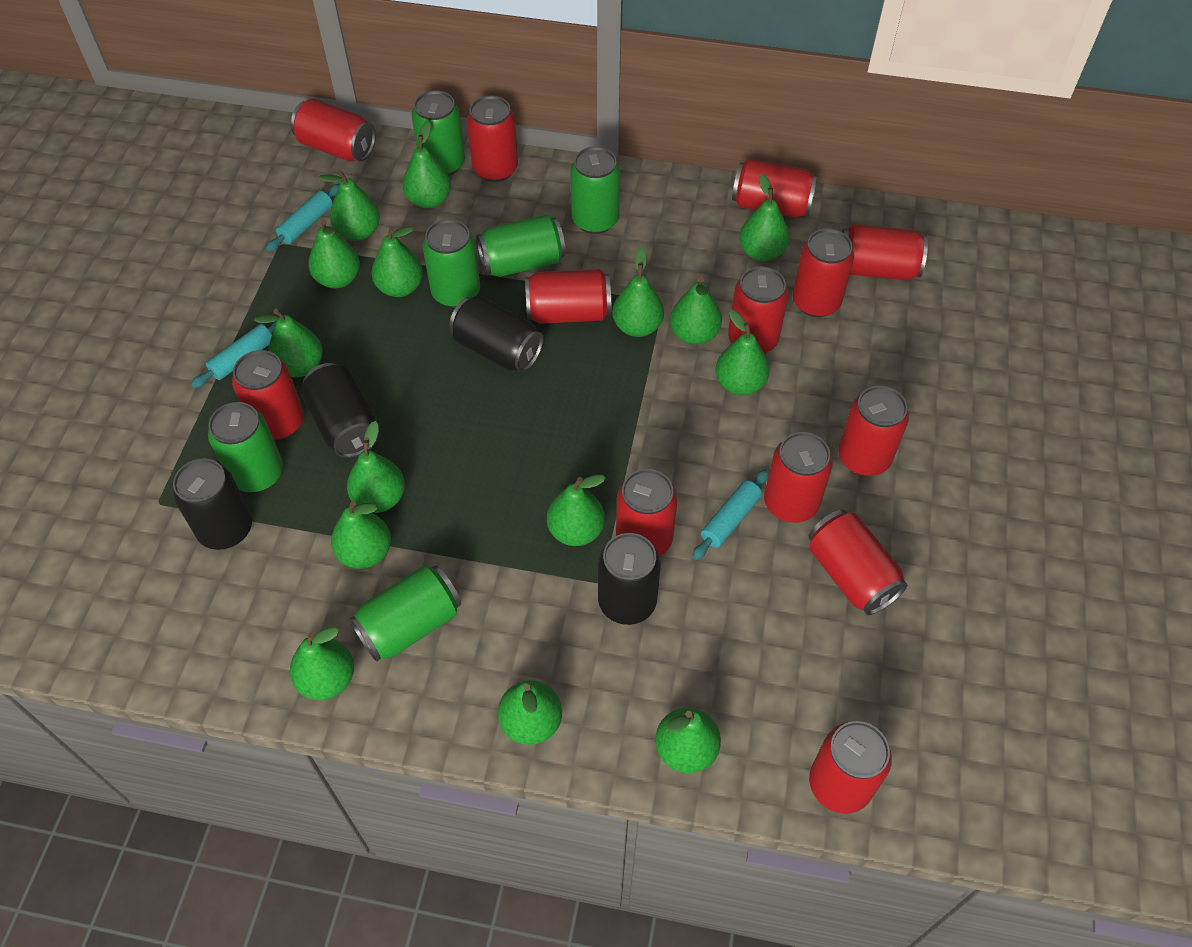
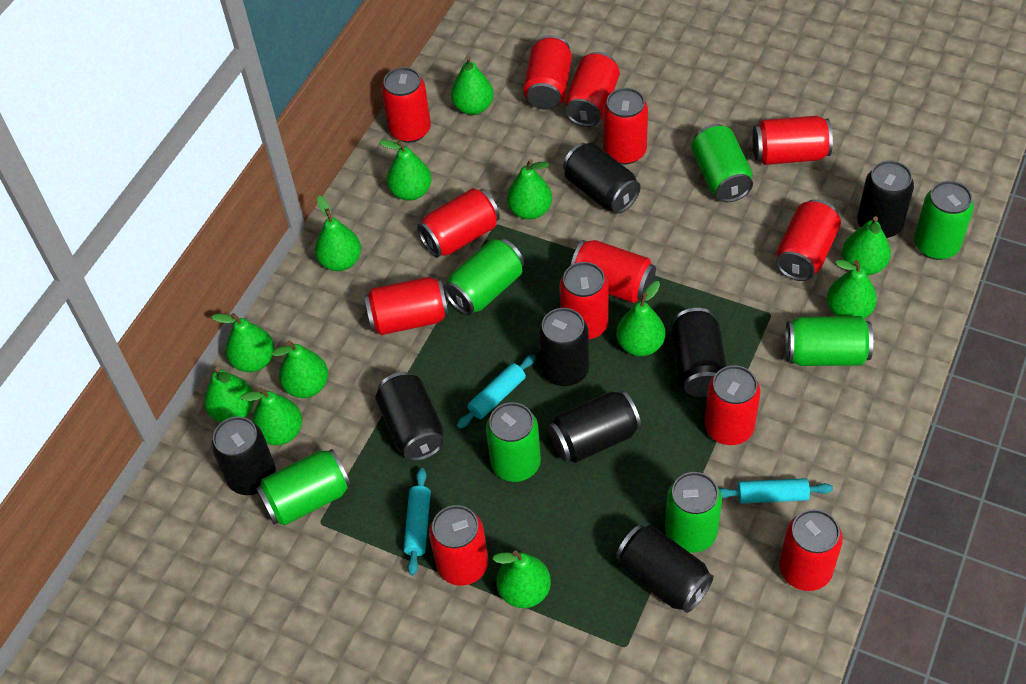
black can: [173,459,252,550] [301,363,379,458] [449,295,544,372] [598,533,661,625] = 4 -> [212,417,276,495] [375,372,444,461] [538,308,589,386] [548,390,641,463] [563,143,641,214] [616,524,714,613] [671,308,726,397] [857,160,914,238] = 8
green can: [208,402,283,492] [349,565,461,662] [412,90,465,176] [423,219,480,308] [476,214,566,277] [570,146,620,234] = 6 -> [256,449,351,526] [443,238,524,315] [486,402,541,482] [665,472,722,553] [691,124,753,202] [785,316,873,366] [914,181,974,260] = 7
green pear: [254,309,323,377] [290,627,354,700] [308,219,360,288] [319,170,380,241] [331,501,391,569] [347,421,405,513] [371,226,423,297] [403,121,451,209] [498,680,562,745] [547,475,606,546] [612,246,664,337] [655,708,721,773] [670,277,722,345] [716,309,770,395] [740,173,789,261] = 15 -> [204,367,254,423] [212,313,275,372] [240,388,302,445] [272,341,328,398] [315,196,361,271] [379,140,432,201] [451,56,494,115] [492,550,551,608] [507,159,552,220] [616,281,665,356] [827,260,877,319] [842,216,891,275] = 12

